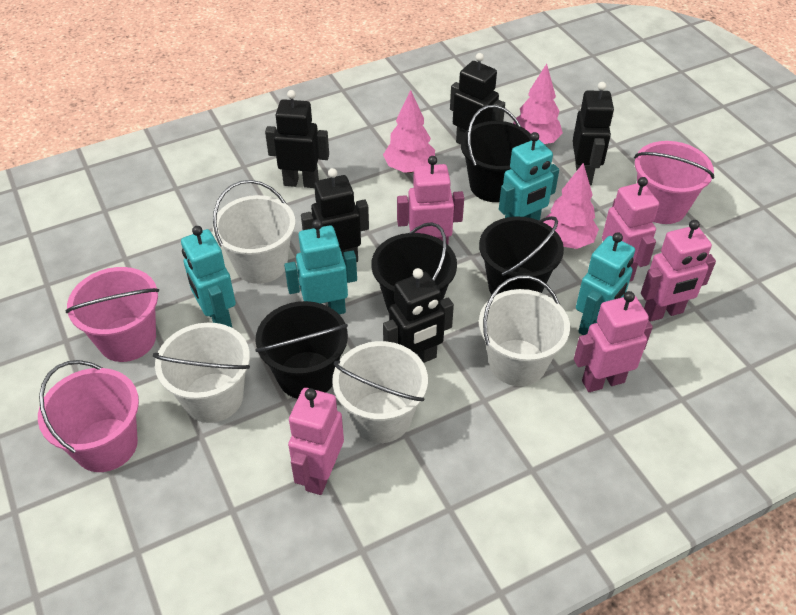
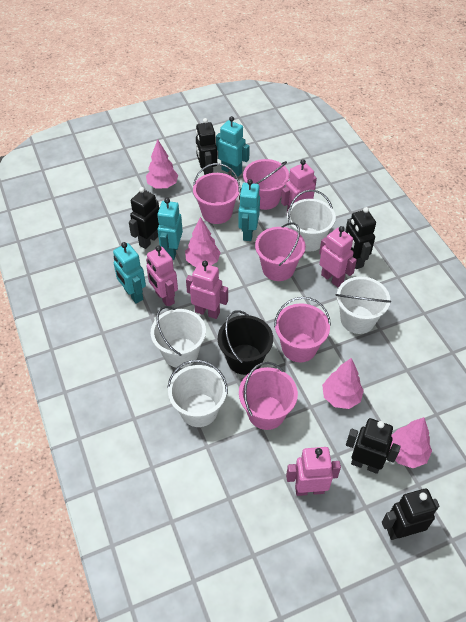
black bucket: [255,301,348,399] [371,222,457,312] [461,105,531,202] [479,216,564,295] = 4 -> [218,310,273,375] = 1
pink bucket: [38,360,139,472] [65,267,159,362] [634,141,714,224] = 3 -> [193,163,240,224] [239,362,298,430] [243,159,289,210] [255,222,306,281] [274,297,331,362] = 5
pink tree: [383,90,435,173] [513,64,563,144] [543,163,599,249] = 3 -> [146,139,178,188] [185,217,221,267] [322,358,364,409] [389,417,432,468] = 4

